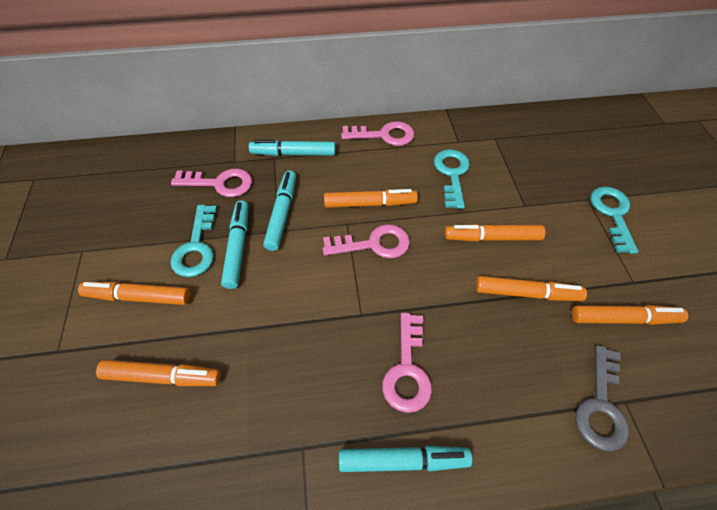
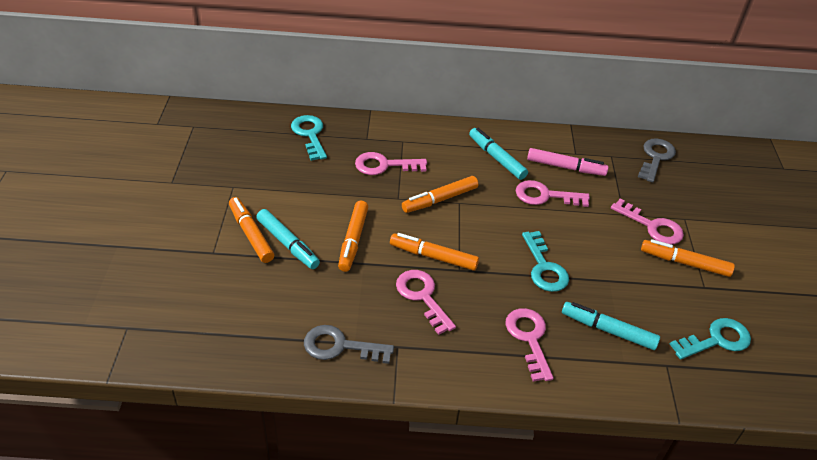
grey key: [576,345,629,452] = 1 -> [304,325,394,364] [638,139,676,183] = 2
orange marker: [78,282,190,305] [96,360,221,386] [324,189,418,208] [445,224,545,242] [476,276,587,301] [571,305,688,325] = 6 -> [229,197,274,263] [338,201,368,272] [390,233,479,271] [402,176,478,213] [641,239,735,277] = 5
pink key: [171,169,252,197] [323,224,410,258] [341,121,414,146] [382,313,432,413] = 4 -> [355,152,427,175] [396,270,456,335] [506,308,554,382] [516,180,590,207] [611,199,684,245] = 5
pink marker: none = 0 -> [527,148,609,176] = 1
turquoise marker: [221,200,248,289] [249,140,336,156] [263,171,296,251] [339,446,472,472] = 4 -> [256,209,320,269] [469,128,528,180] [562,302,660,350] = 3

